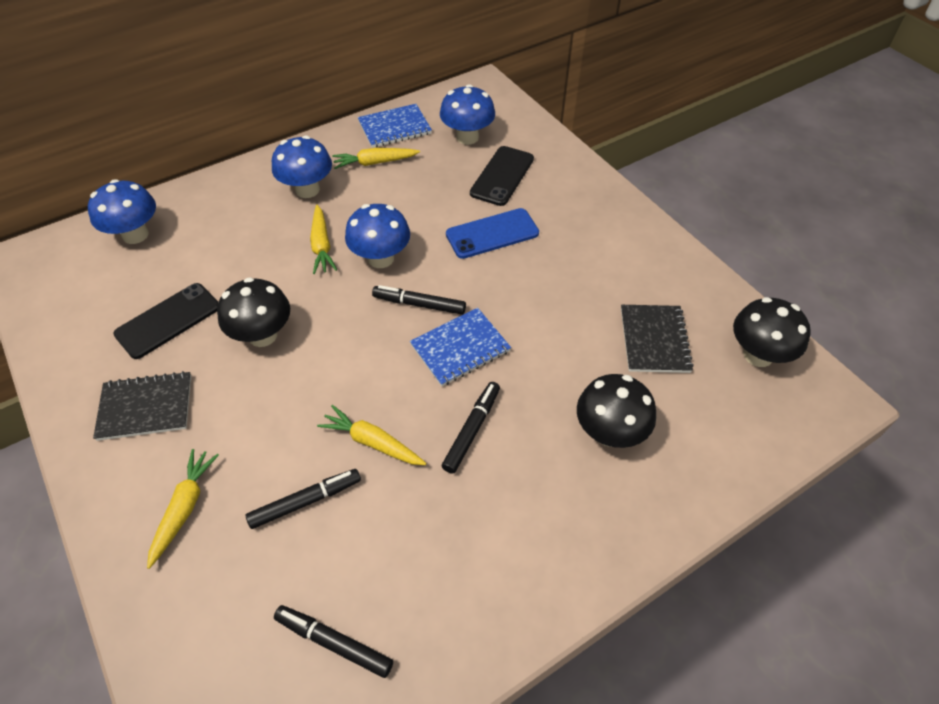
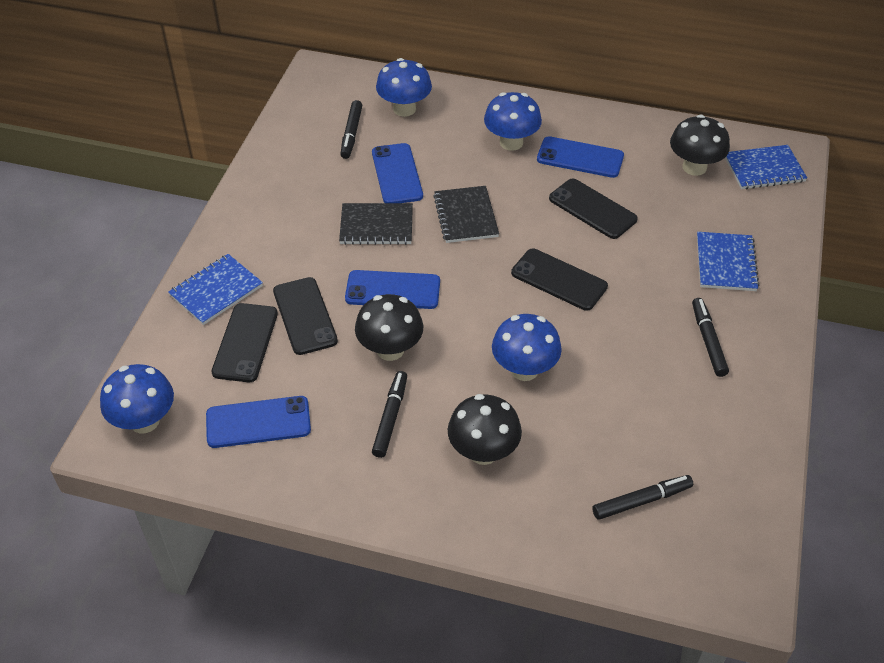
black phone: [113,283,218,359] [470,146,534,206] = 2 -> [211,303,278,382] [273,277,338,355] [511,249,608,311] [549,178,638,239] = 4
blue notebook: [358,104,432,148] [410,308,511,386] = 2 -> [168,254,263,325] [697,232,759,291] [725,145,807,189] = 3
blue phone: [446,208,539,259] = 1 -> [206,396,311,448] [345,270,440,309] [372,143,423,203] [537,136,624,178] = 4
yellow carrot: [147,449,219,569] [310,205,337,274] [317,405,426,465] [332,148,420,169] = 4 -> none = 0

